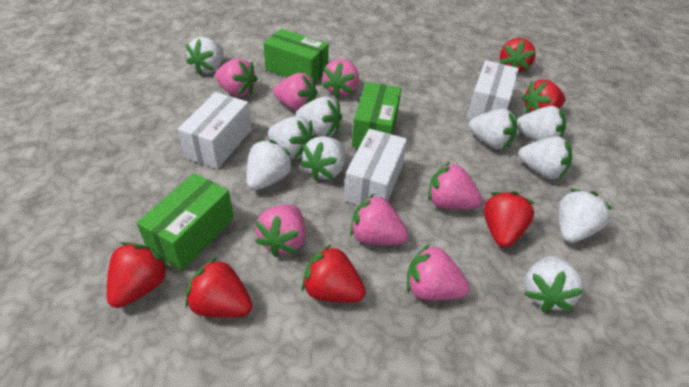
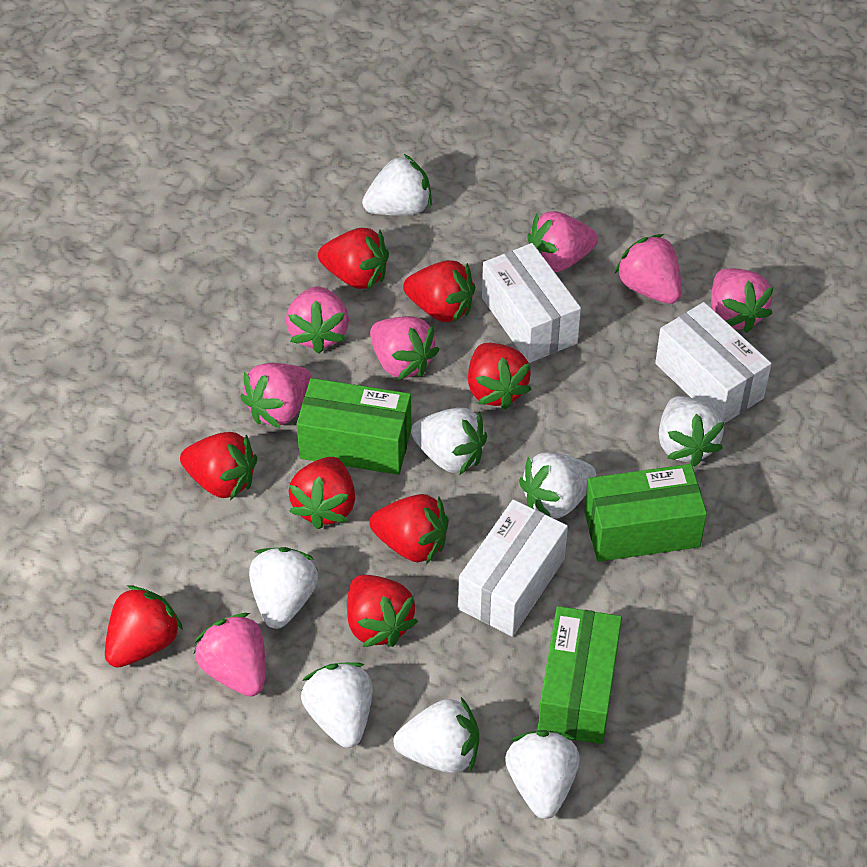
red strawberry: [107,242,170,308] [185,257,253,318] [302,244,366,303] [484,191,534,248] [500,38,536,72] [522,80,566,114] = 6 -> [105,585,183,668] [180,432,257,500] [289,457,355,529] [318,228,389,290] [347,575,418,647] [369,494,449,564] [403,260,475,324] [468,343,532,410] = 8
white strawberry: [186,37,223,75] [246,140,294,190] [268,116,315,159] [296,97,342,137] [301,136,345,181] [468,109,517,149] [517,106,566,142] [518,136,572,179] [524,256,584,312] [558,189,613,243] = 10 -> [249,547,318,629] [301,662,373,748] [362,154,432,216] [393,697,479,773] [411,408,487,475] [505,730,580,819] [519,452,596,518] [659,396,724,467] = 8

